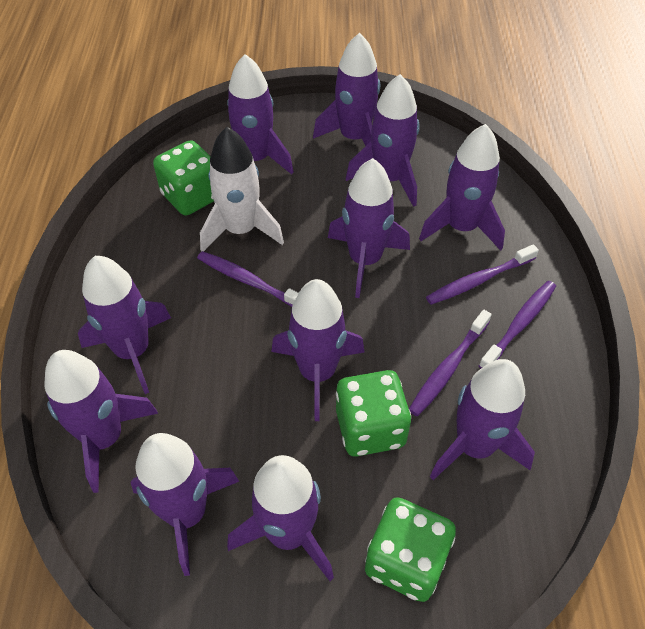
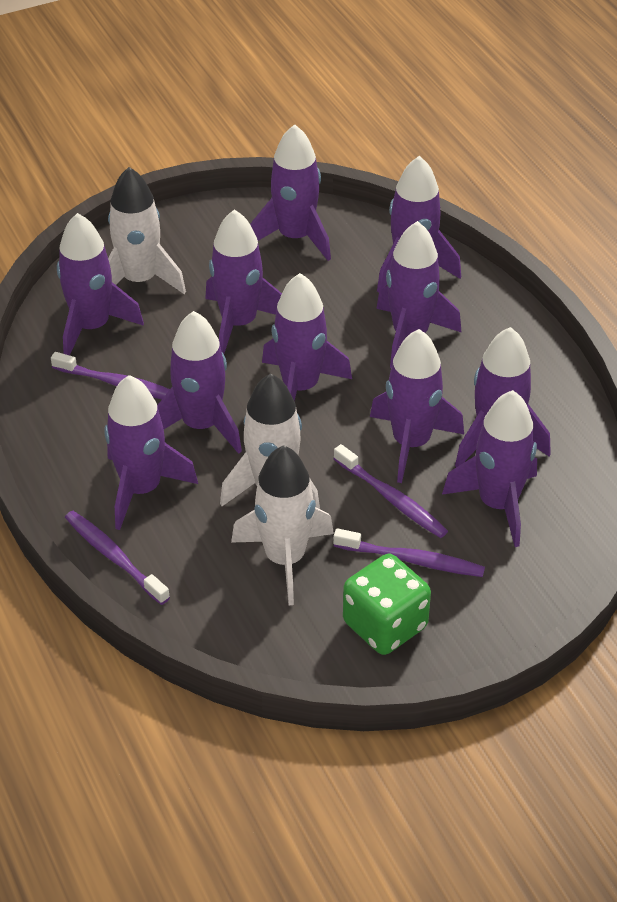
green dice: [153,140,214,216] [336,370,411,457] [365,497,456,602] = 3 -> [343,554,431,655] = 1
white rocket: [200,127,284,252] = 1 -> [108,167,186,294] [220,374,320,509] [231,445,334,605] = 3

